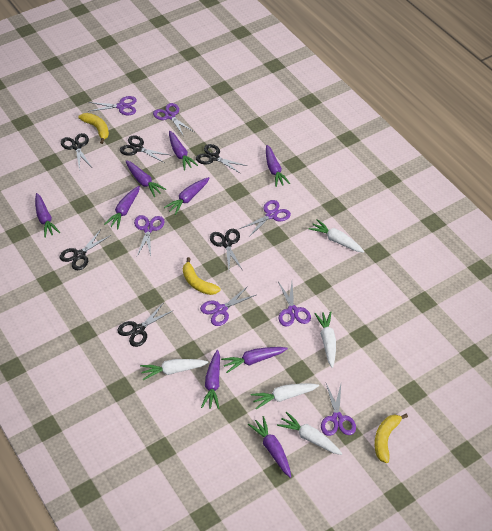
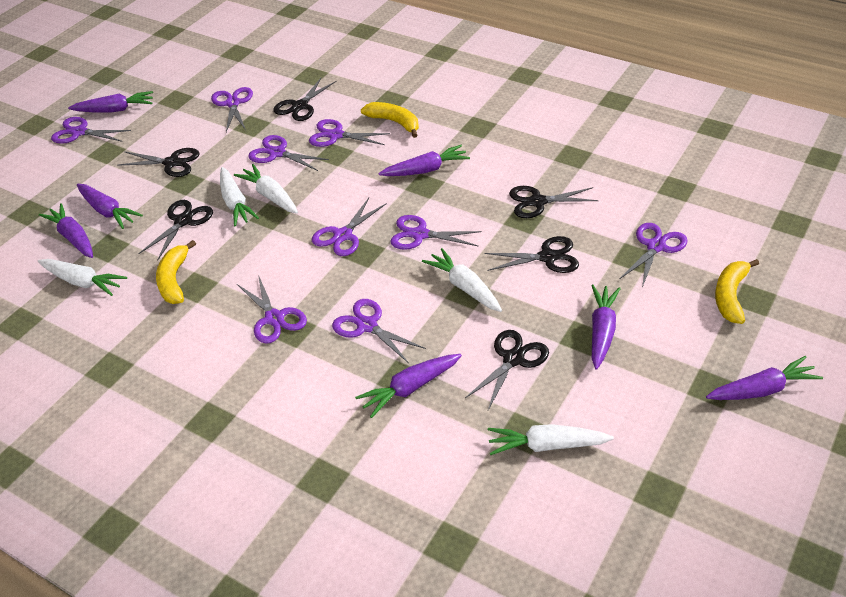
purple carrot: [35,193,60,238] [104,186,140,229] [126,160,166,197] [164,177,209,215] [169,131,198,170] [201,350,220,409] [221,347,288,373] [248,416,291,478] [266,145,290,187] = 9 -> [39,203,93,258] [68,91,153,112] [77,184,143,229] [355,354,462,418] [378,145,470,176] [591,285,621,370] [706,356,823,400] = 7
purple scissors: [89,96,137,115] [134,215,165,256] [153,103,194,135] [200,286,256,326] [240,200,291,237] [278,282,311,327] [321,383,356,436] = 7 -> [51,117,131,144] [211,87,253,132] [237,275,307,344] [248,135,329,171] [309,119,390,147] [312,198,387,256] [332,299,426,363] [390,215,482,250] [620,223,688,288] = 9

